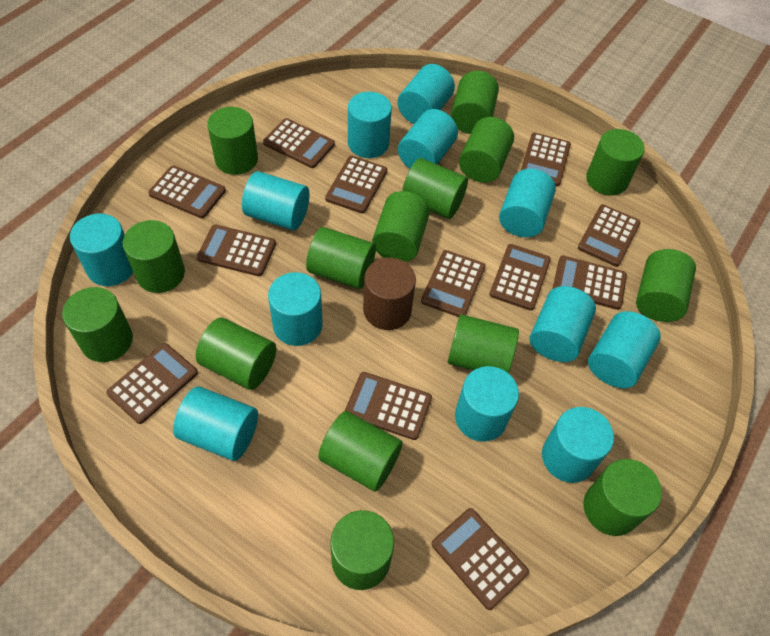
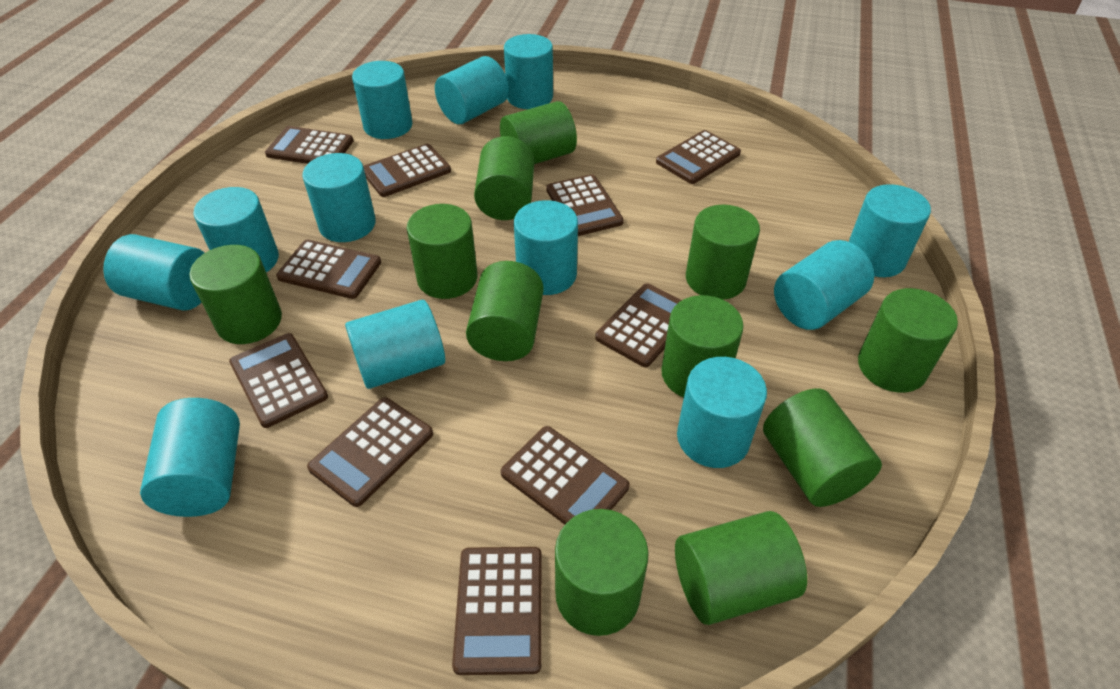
brown calculator: [106,343,198,424] [148,166,226,218] [197,224,276,276] [263,118,335,168] [325,156,387,213] [345,372,432,440] [421,250,486,317] [431,508,529,610] [489,244,551,311] [520,133,571,186] [553,255,627,310] [578,204,641,267] = 12 -> [229,333,328,428] [265,126,353,164] [276,240,381,299] [307,397,433,507] [363,144,451,197] [452,547,542,675] [501,426,629,525] [546,174,624,236] [595,283,682,367] [656,130,741,184] = 10
brown cylinder: [363,258,416,330] = 1 -> none = 0
green cylinder: [62,287,133,362] [123,220,185,293] [196,317,276,390] [207,107,258,175] [306,227,376,289] [318,411,403,492] [330,510,394,590] [372,191,430,262] [402,158,468,219] [448,314,519,373] [451,71,499,134] [459,117,514,183] [584,459,662,536] [586,129,645,196] [636,249,696,322] = 15 -> [189,245,282,344] [407,204,478,299] [466,261,544,361] [474,136,534,220] [500,101,577,164] [555,509,649,636] [661,295,744,397] [675,511,807,625] [686,205,760,300] [763,388,882,507] [858,288,958,393] = 11

